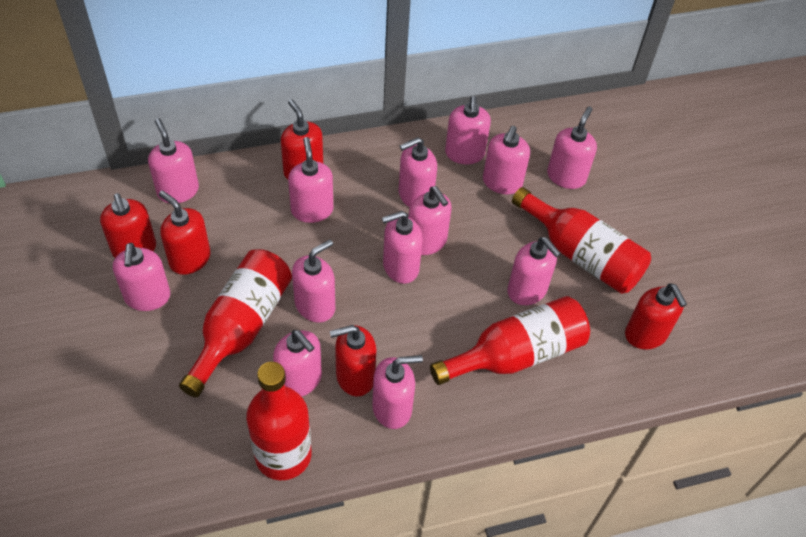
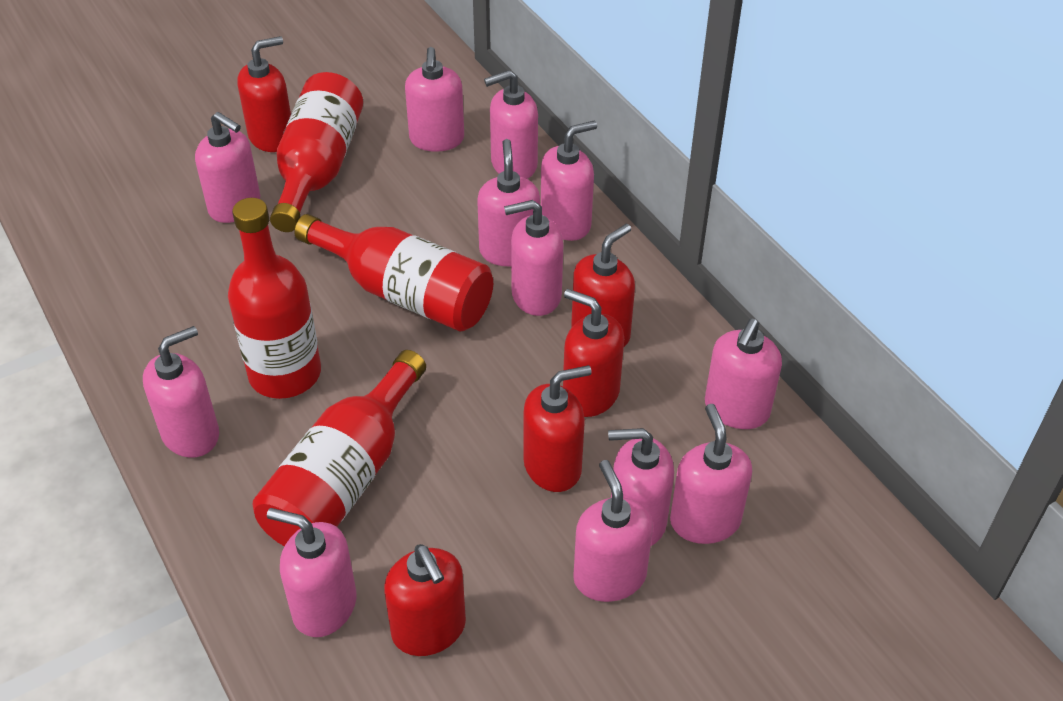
pink soap dispenser: [113,243,170,311] [148,118,199,203] [273,330,322,397] [288,137,333,223] [292,240,335,323] [372,355,423,429] [382,211,423,284] [399,137,437,207] [409,186,452,255] [445,96,491,164] [483,126,530,194] [507,237,561,305] [547,107,597,189] = 13 -> [143,326,219,458] [195,112,260,223] [267,508,356,637] [405,47,464,152] [477,139,540,266] [484,70,538,179] [504,200,563,316] [541,121,597,241] [573,460,653,602] [608,428,674,546] [670,404,752,544] [705,318,782,429] = 12

